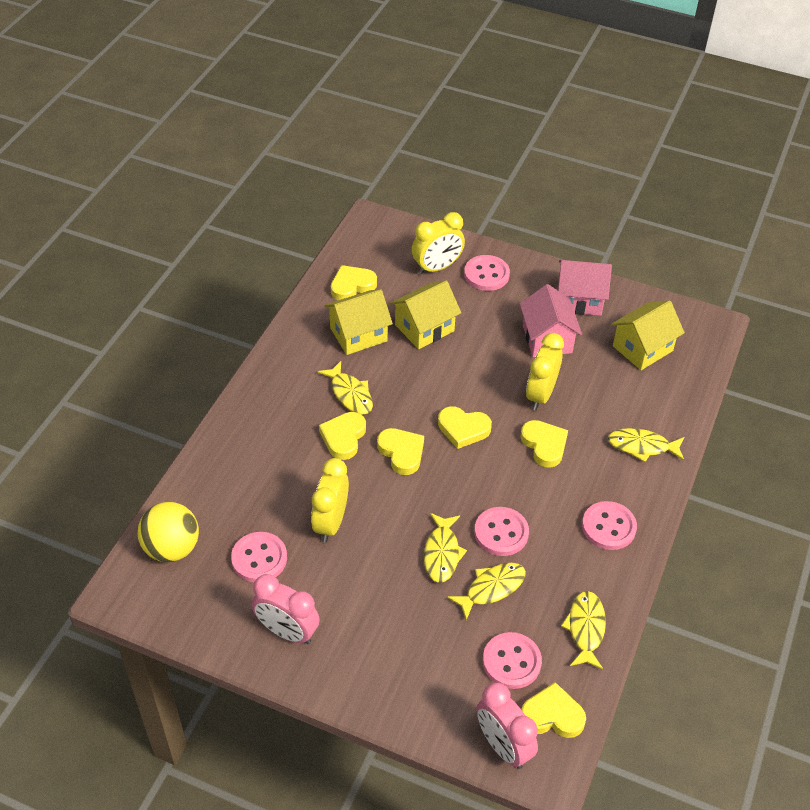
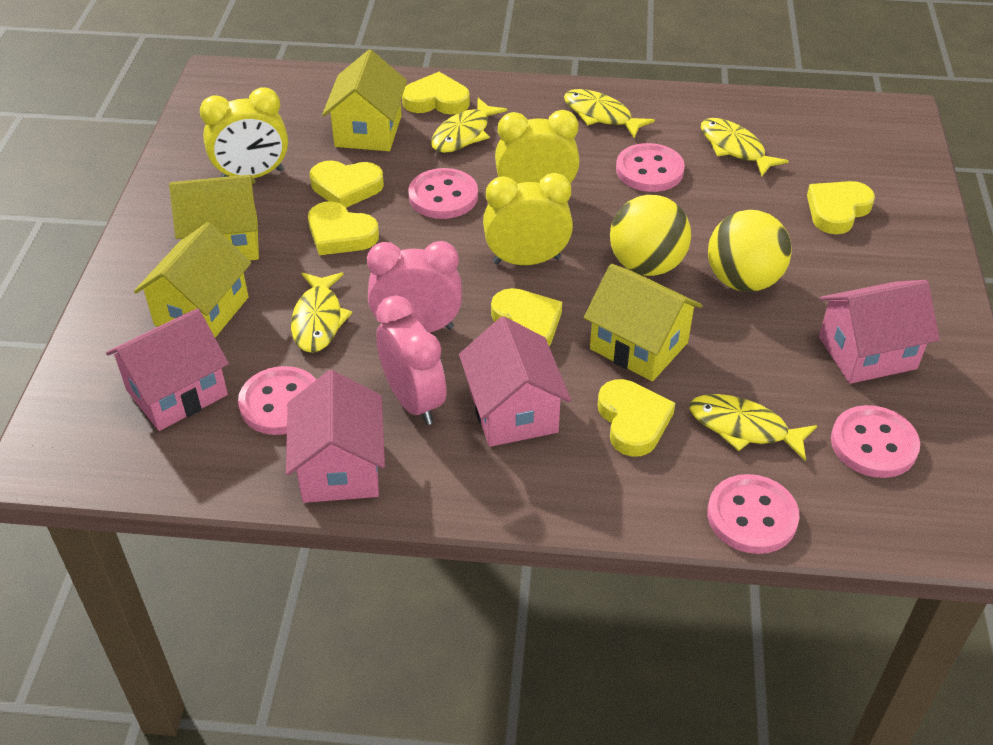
pink house: [520,284,582,357] [558,260,612,316] = 2 -> [106,308,229,431] [286,370,385,503] [459,316,571,447] [819,280,940,384] = 4
yellow ball: [138,502,199,562] = 1 -> [610,195,691,276] [708,210,792,292] = 2
yellow house: [325,289,393,355] [390,280,461,349] [611,300,685,370] = 3 -> [134,222,251,338] [169,175,259,260] [322,50,407,151] [584,264,703,381] = 4

